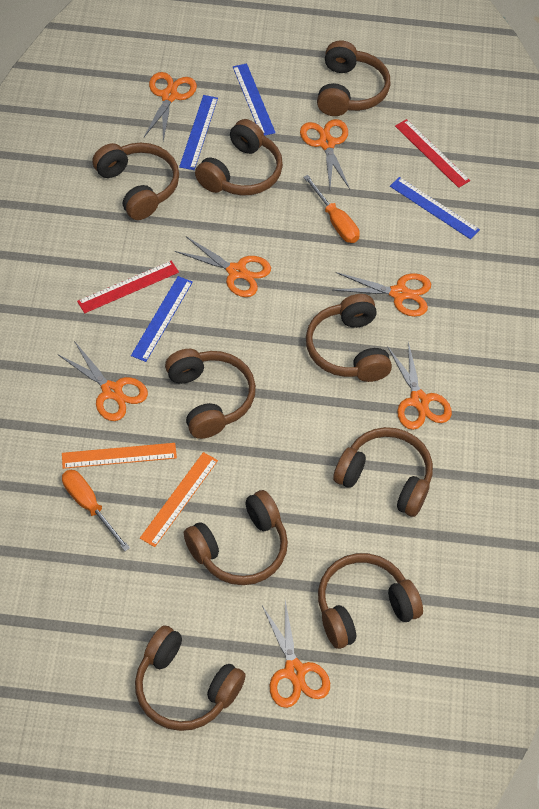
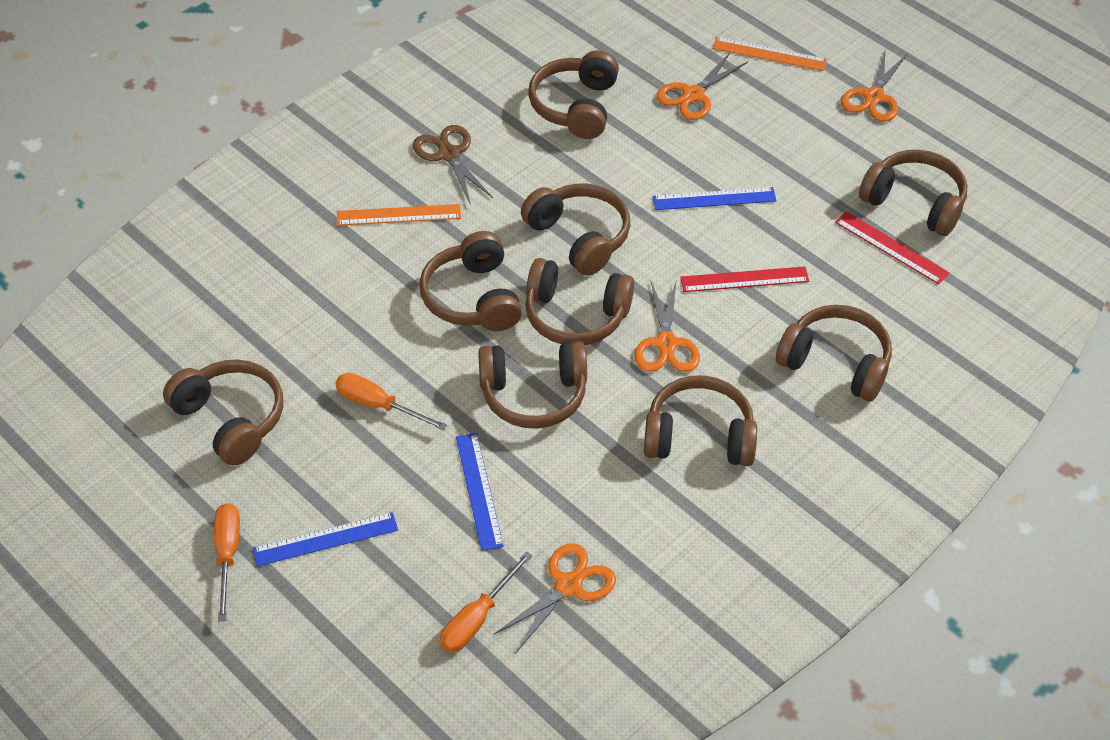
blue ruler: [131,276,193,362] [179,95,218,170] [233,63,276,136] [390,177,480,239] = 4 -> [253,512,398,567] [456,433,504,551] [653,187,777,210] = 3
brown scissors: none = 0 -> [413,125,493,205] = 1
orange scissors: [59,341,148,421] [144,72,197,141] [175,236,271,297] [262,600,330,708] [300,119,350,189] [333,272,431,317] [387,342,452,430] = 7 -> [494,543,616,654] [634,279,700,372] [657,53,748,120] [841,51,908,122] = 4
orange screwdriver: [62,470,130,551] [303,175,360,243] = 2 -> [214,503,240,621] [335,373,447,431] [440,551,533,653] = 3

